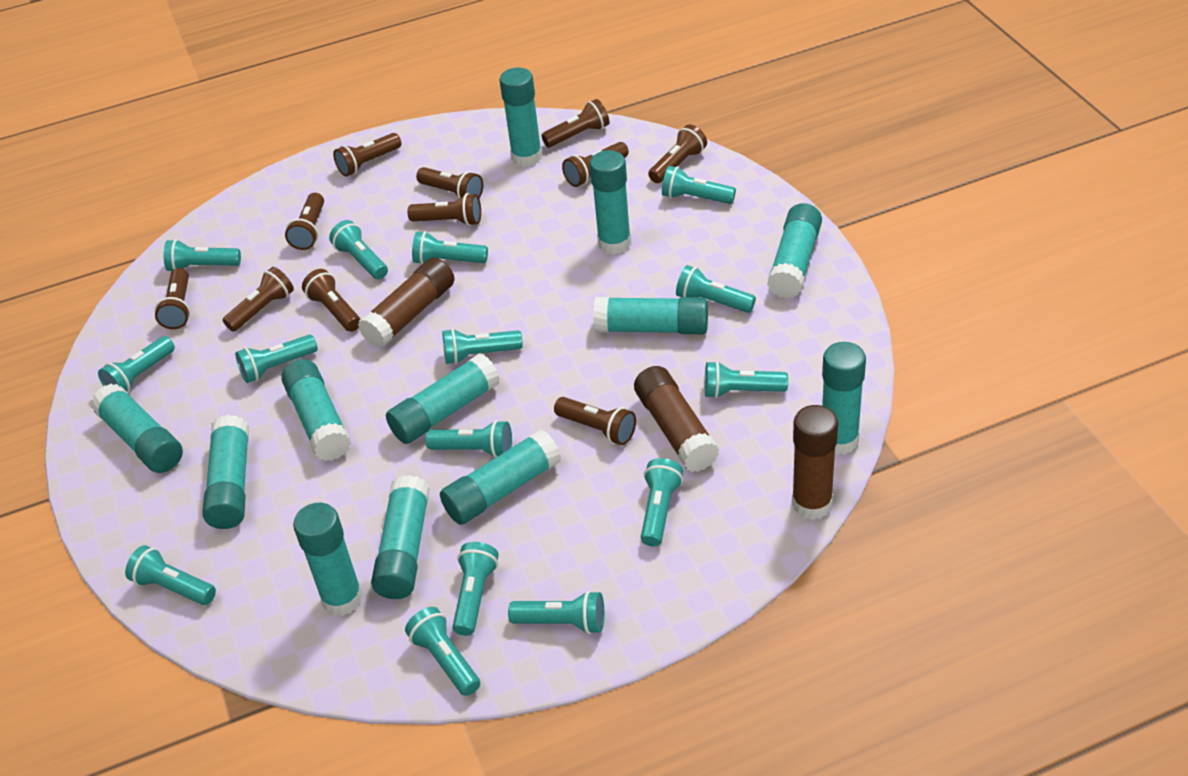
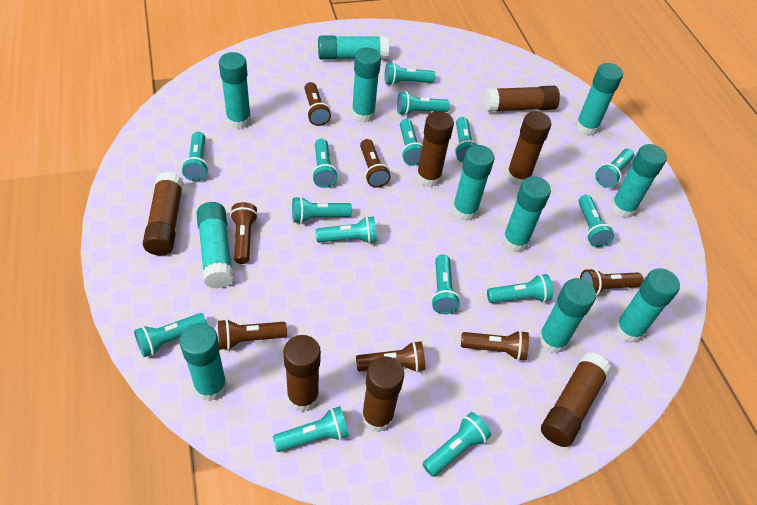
brown flashlight: [155,268,190,329] [223,267,294,332] [285,193,324,250] [302,269,360,332] [333,133,401,176] [407,193,481,226] [416,167,483,199] [541,99,609,147] [554,397,636,445] [562,142,629,187] [648,124,707,183] = 11 -> [218,319,287,350] [230,202,258,264] [304,82,331,126] [356,341,425,372] [360,139,391,188] [461,330,529,361] [580,268,643,296] = 7
brown glue stick: [358,257,455,348] [634,366,719,472] [792,405,838,520] = 3 -> [143,172,184,255] [283,335,321,412] [361,356,404,432] [417,111,454,187] [484,86,560,112] [506,111,551,186] [541,353,612,447] = 7
turquoise glue stick: [91,384,183,473] [202,415,249,529] [281,359,351,461] [293,503,363,616] [371,475,430,599] [386,353,500,444] [440,429,561,525] [500,68,542,167] [590,150,631,255] [593,297,708,334] [767,203,822,298] [822,342,866,455] = 12 -> [180,323,227,402] [197,202,233,289] [219,52,251,129] [318,36,389,60] [352,47,381,123] [452,145,494,221] [502,176,551,252] [538,278,596,353] [575,63,623,136] [610,144,667,218] [615,268,680,343] = 11

